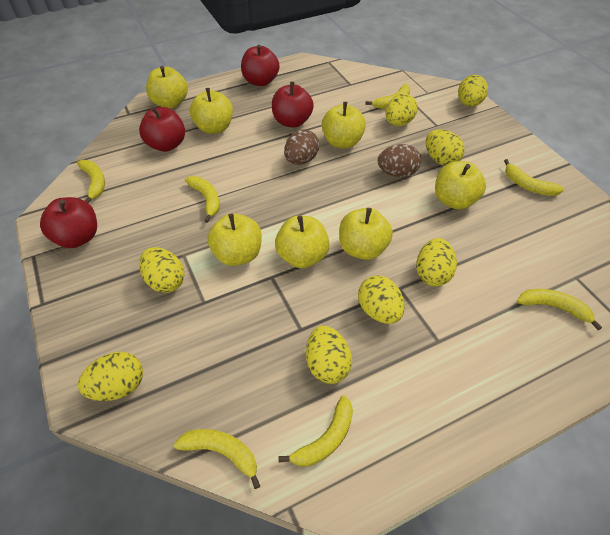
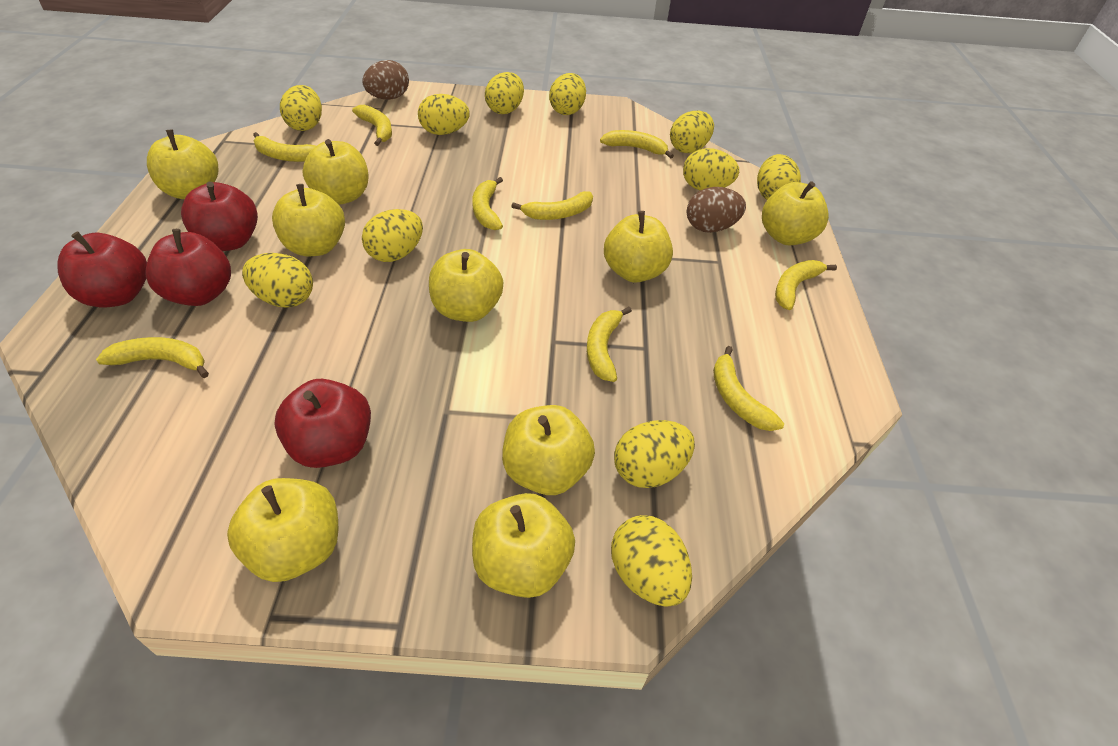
yellow apple: [146,66,188,108] [190,88,233,134] [208,213,262,266] [275,216,330,268] [322,102,366,148] [339,208,393,260] [435,161,486,209] = 7 -> [147,130,219,199] [227,478,338,582] [272,184,345,256] [302,139,369,205] [429,249,503,322] [472,493,575,598] [502,405,595,495] [604,211,673,283] [762,181,829,246] = 9
yellow banana: [77,160,105,203] [174,429,260,489] [185,176,220,223] [278,395,353,467] [365,84,410,109] [504,159,564,196] [517,289,602,330] = 7 -> [96,337,209,378] [253,132,316,162] [352,105,392,146] [472,177,503,230] [511,191,593,220] [587,307,632,382] [600,130,674,159] [713,346,784,431] [775,260,837,310] = 9
yellow egg: [78,352,143,401] [139,247,184,293] [306,326,352,384] [358,275,405,324] [385,94,418,126] [416,238,457,286] [426,129,464,166] [458,75,488,107] = 8 -> [242,253,313,308] [280,85,322,131] [362,209,423,262] [418,94,470,135] [485,72,524,114] [549,73,586,115] [611,515,692,607] [614,420,695,488] [670,111,714,153] [683,148,739,191] [757,154,801,200] = 11

